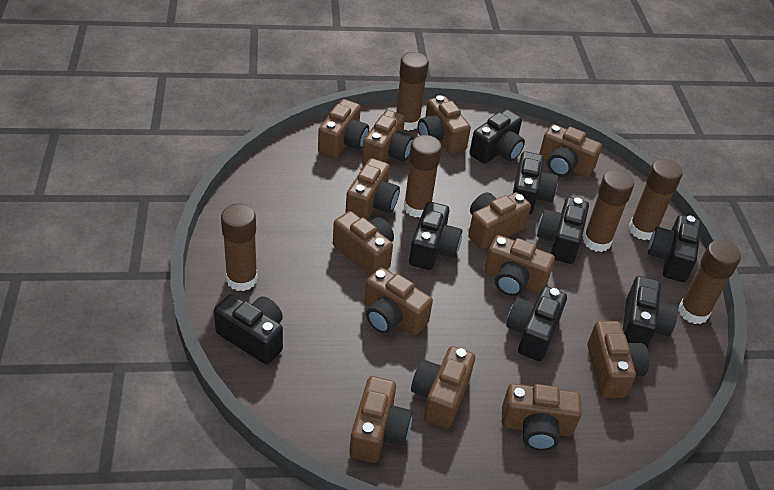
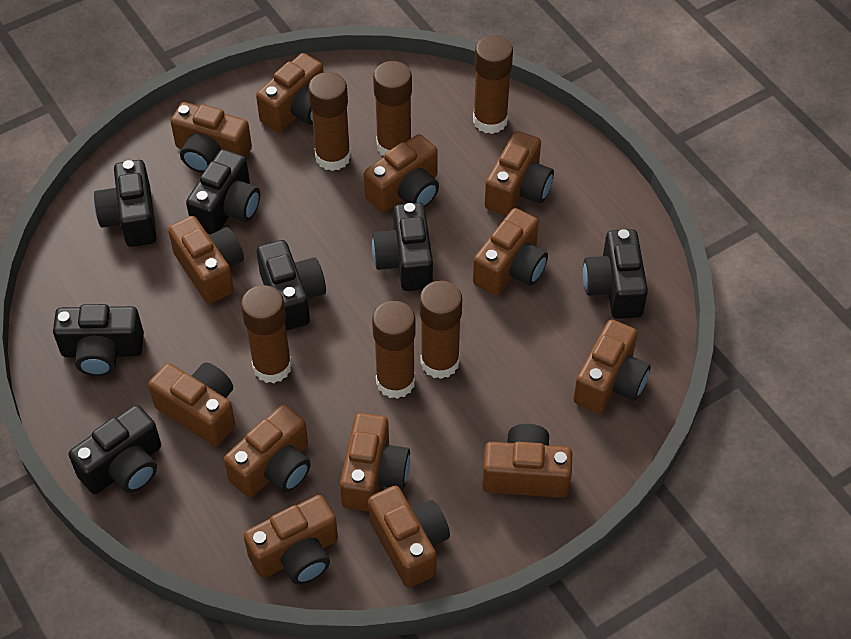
black camera: [214,294,283,364] [409,202,462,270] [470,109,525,164] [506,286,567,361] [513,151,558,214] [537,197,589,264] [623,276,678,347] [648,215,701,282] = 8 -> [53,304,144,376] [69,405,161,494] [94,160,157,247] [186,149,260,235] [257,240,326,331] [372,203,433,291] [583,229,648,319] = 7

